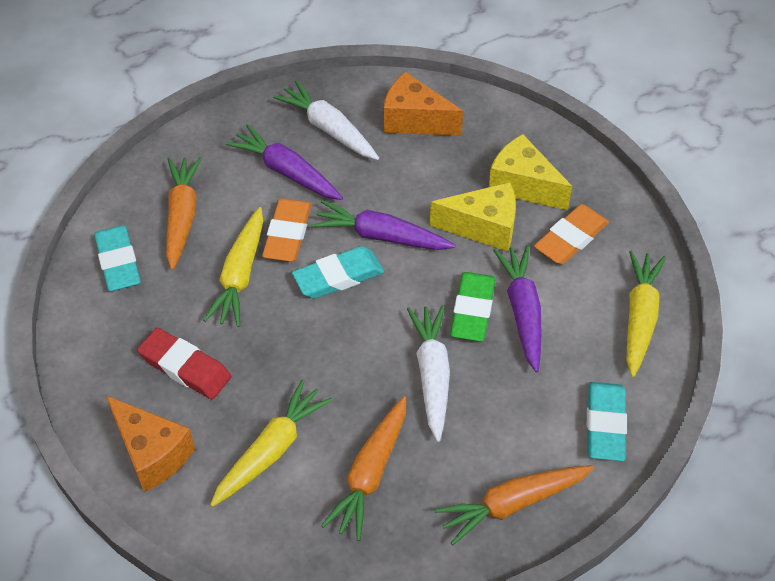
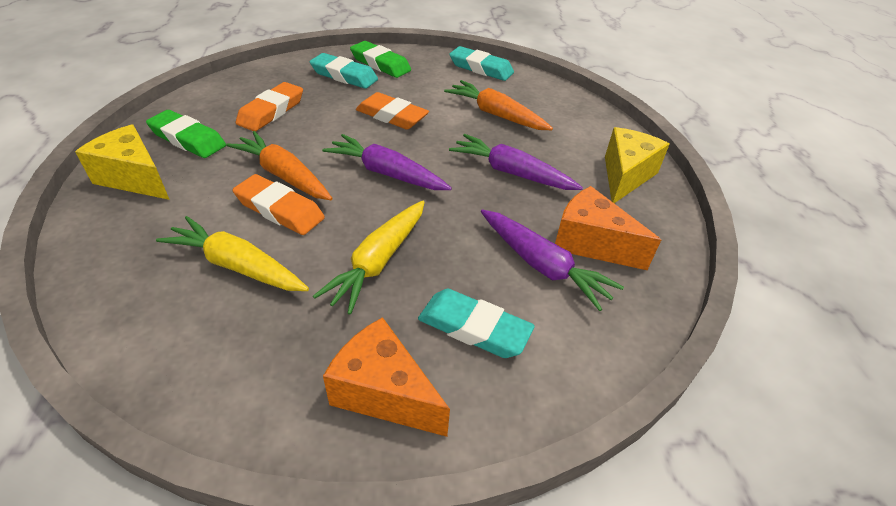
green eraser: [450,272,496,342] = 1 -> [146,110,226,158] [350,41,411,78] = 2
orange carrot: [166,157,202,270] [321,396,406,541] [435,465,594,545] = 3 -> [226,131,332,200] [444,80,553,130] = 2
orange eraser: [262,198,311,262] [534,204,609,265] = 2 -> [233,174,325,235] [236,82,303,131] [356,92,429,129] = 3
red eraser: [137,328,231,399] = 1 -> none = 0
white carrot: [273,80,379,160] [407,305,450,442] = 2 -> none = 0
yellow carrot: [203,207,263,327] [210,379,333,507] [626,250,666,377] = 3 -> [156,216,309,291] [313,201,425,315] = 2

